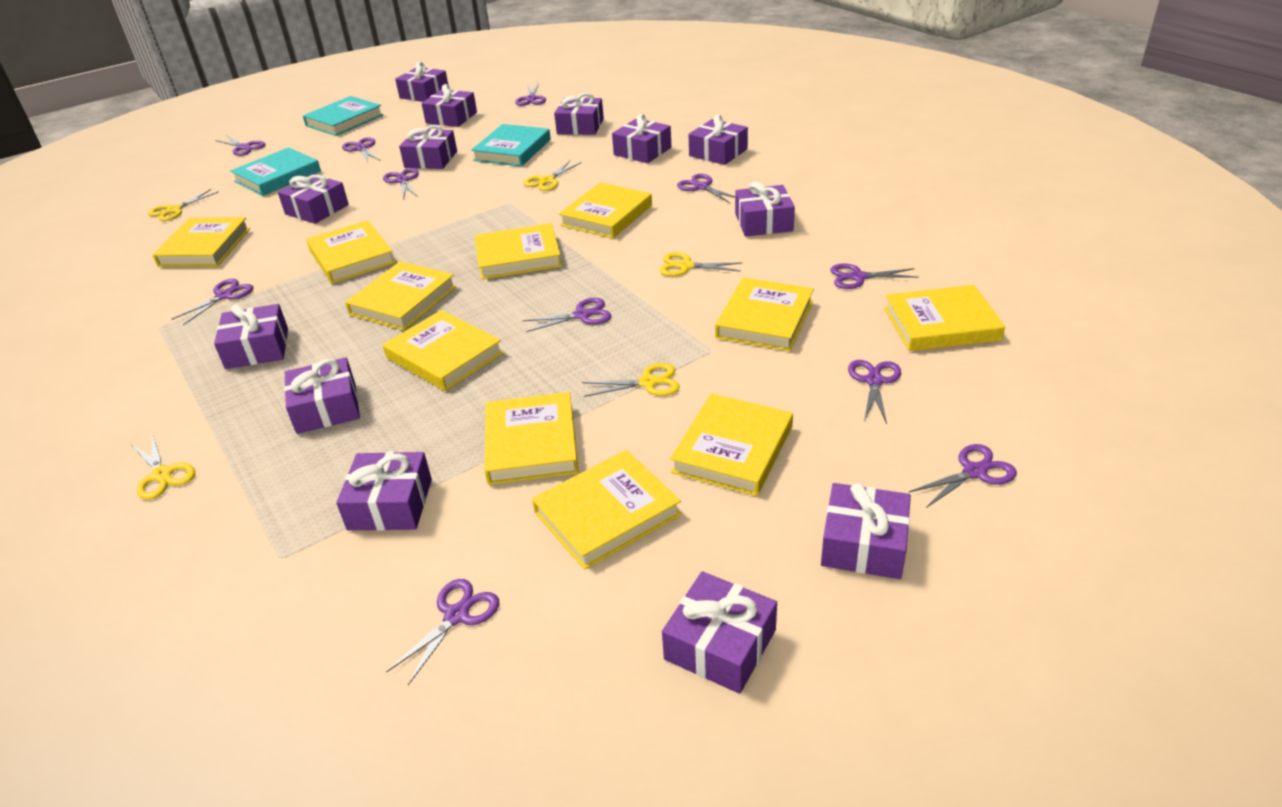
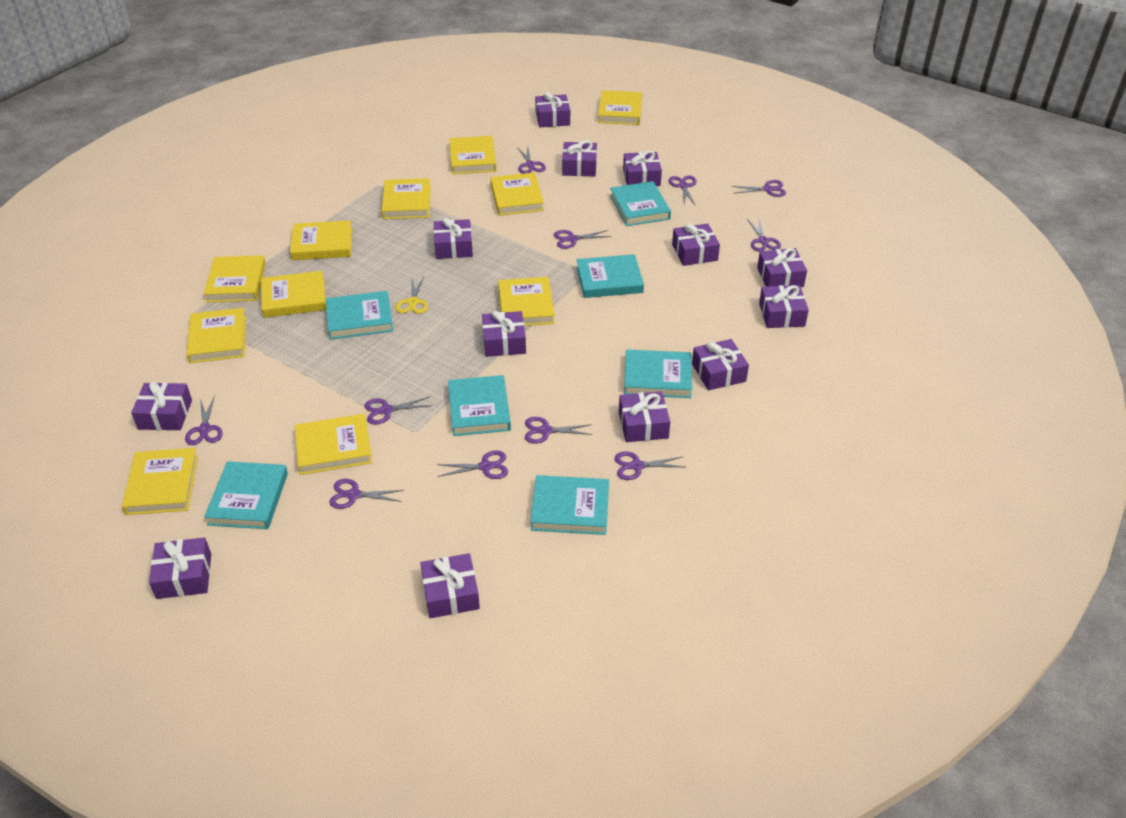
turquoise book: [230,147,321,196] [303,96,383,136] [471,124,551,167] = 3 -> [204,461,288,529] [326,291,393,340] [448,375,511,436] [530,475,609,535] [576,254,644,298] [610,181,671,226] [624,350,692,398] = 7
yellow scissors: [131,435,195,500] [148,189,219,221] [524,161,581,191] [582,363,680,397] [659,252,742,276] = 5 -> [396,277,428,314] = 1

